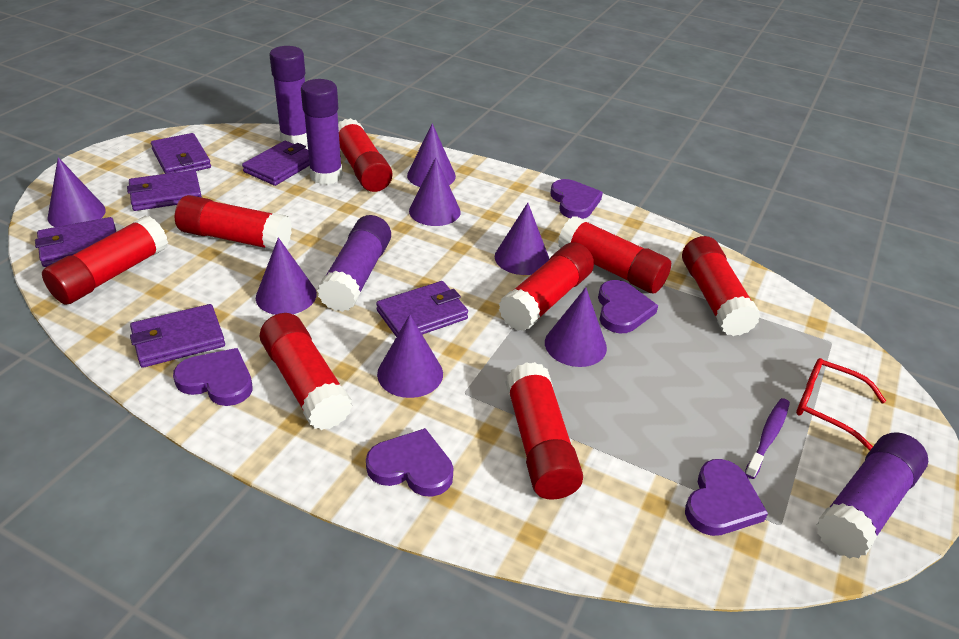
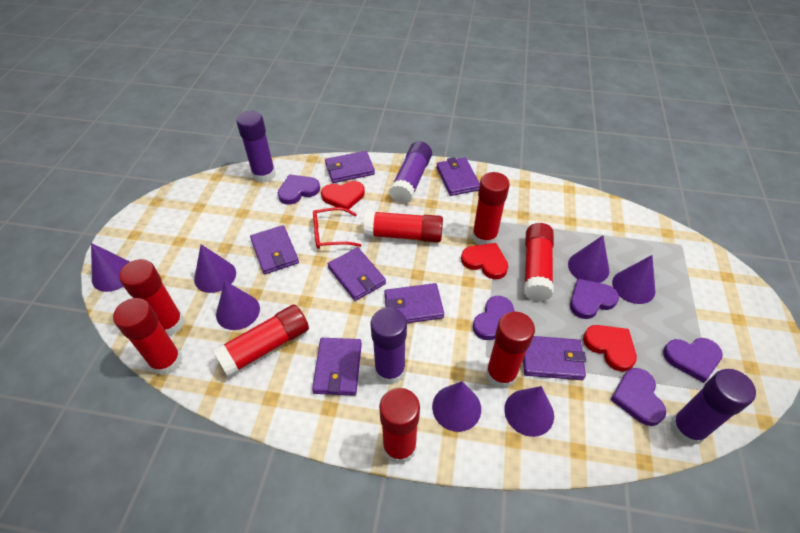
purple toothbrush: [745,398,790,479] = 1 -> none = 0
purple wallet: [35,217,116,267] [127,170,202,211] [130,304,225,368] [151,133,211,174] [242,141,310,186] [376,281,468,337] = 6 -> [250,225,299,274] [312,338,362,396] [325,151,375,183] [328,247,386,301] [384,283,444,323] [436,157,480,196] [523,336,586,380] = 7
red heart: none = 0 -> [321,181,365,210] [461,243,508,279] [583,325,637,372] = 3

